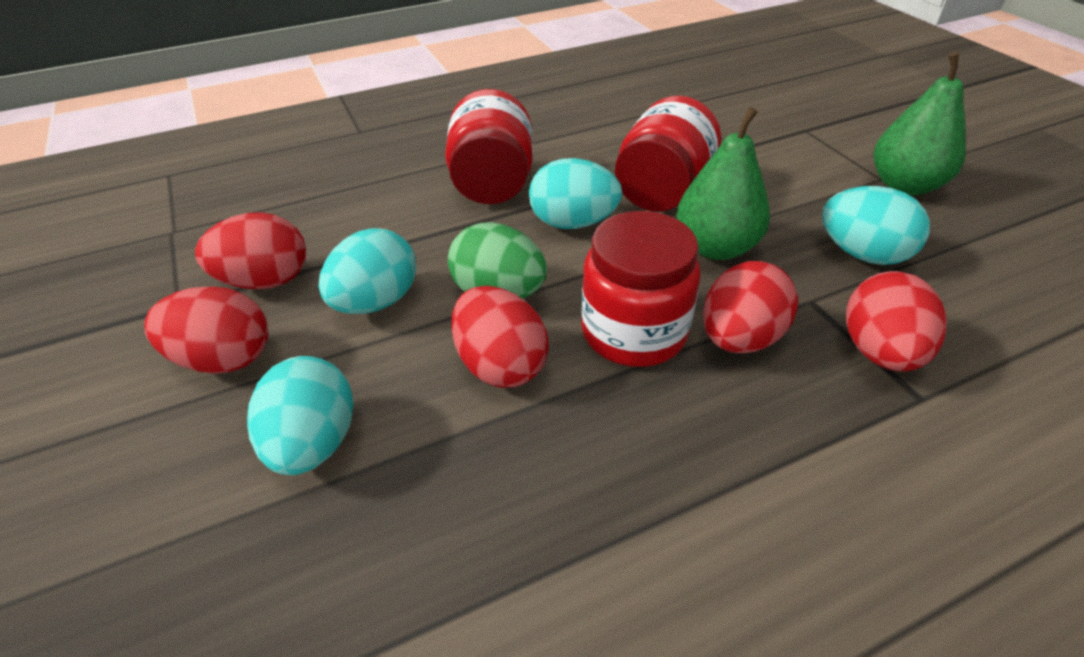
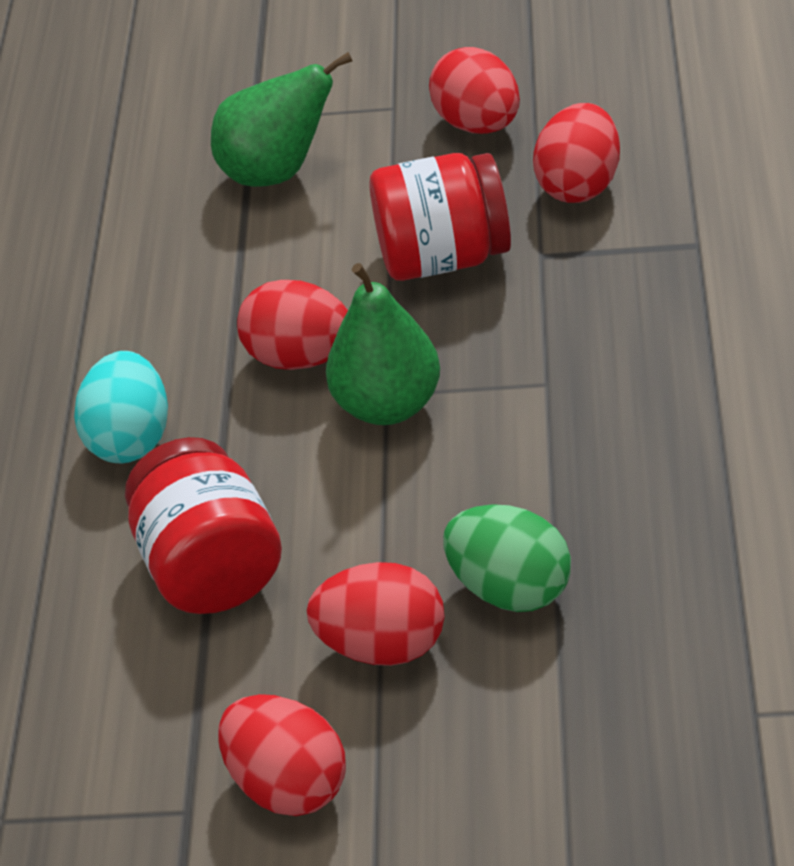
red jar: [445,89,533,204] [581,211,701,367] [615,96,721,212] = 3 -> [125,437,282,614] [369,153,511,281] = 2
turquoise egg: [247,356,353,475] [319,228,416,314] [529,158,622,229] [822,186,930,265] = 4 -> [74,351,168,463] = 1

